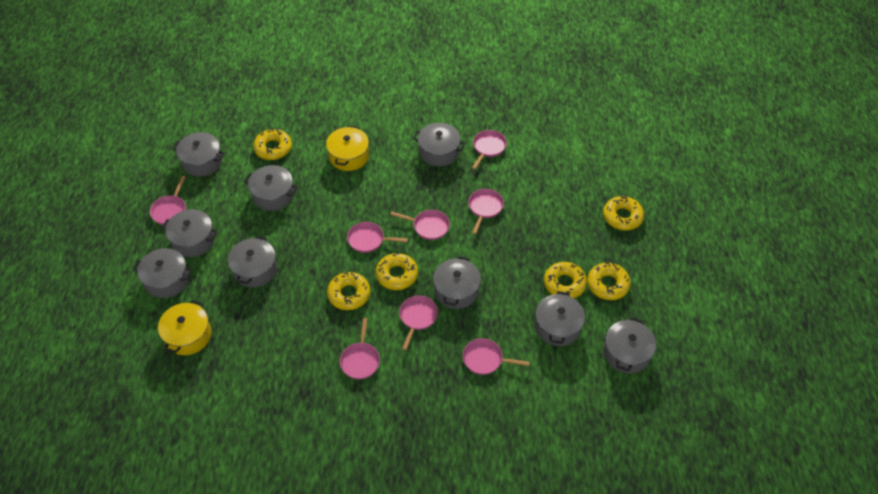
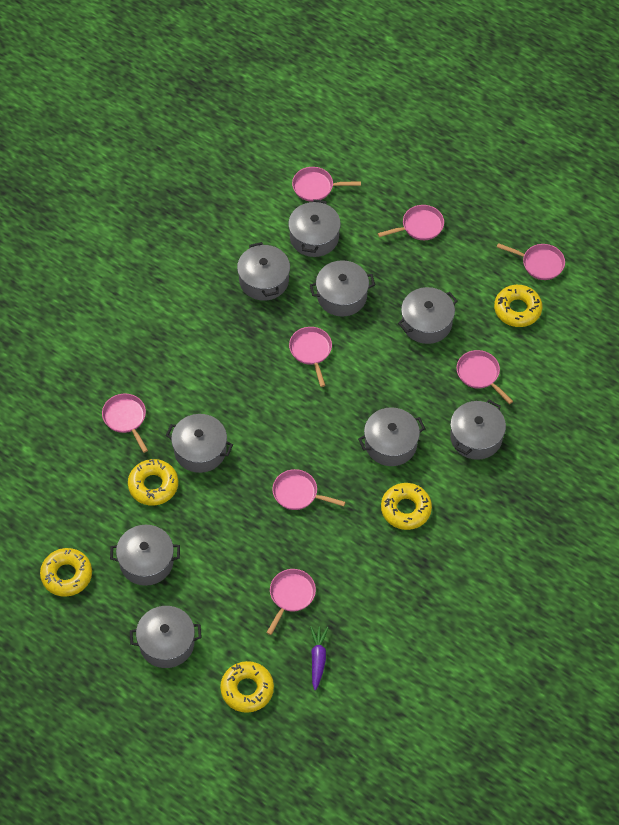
purple carrot: none = 0 -> [310,626,329,690] = 1
yellow donut: [253,128,292,160] [327,272,370,310] [376,253,418,290] [544,262,587,298] [587,262,631,300] [603,195,644,230] = 6 -> [40,548,92,597] [128,459,178,505] [220,661,274,713] [381,483,432,530] [494,285,542,327] = 5
yellow pot: [158,300,211,355] [326,126,369,171] = 2 -> none = 0

